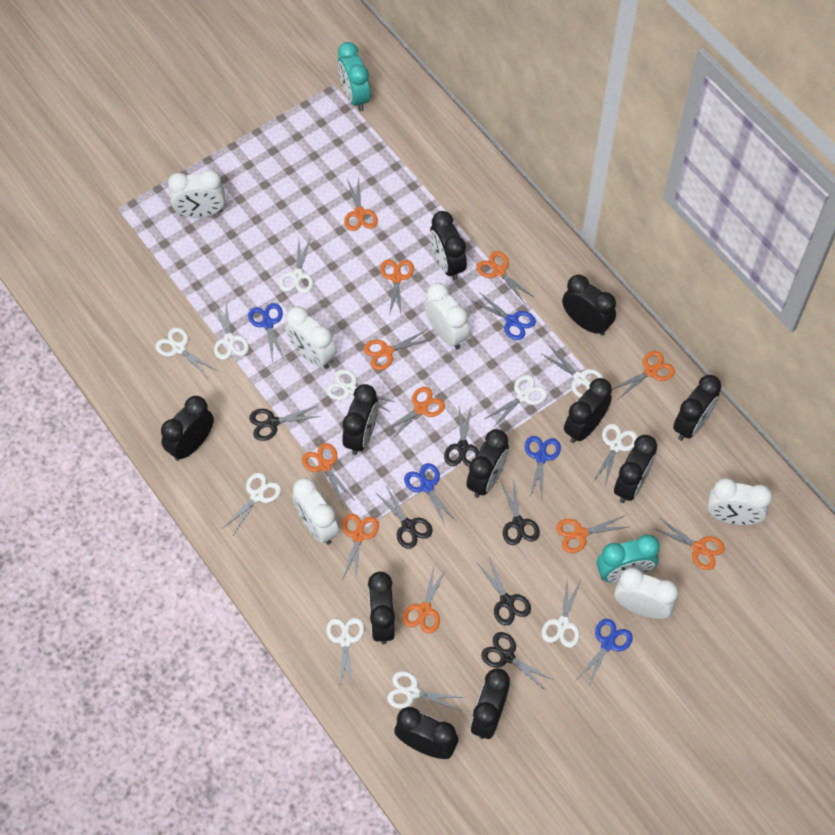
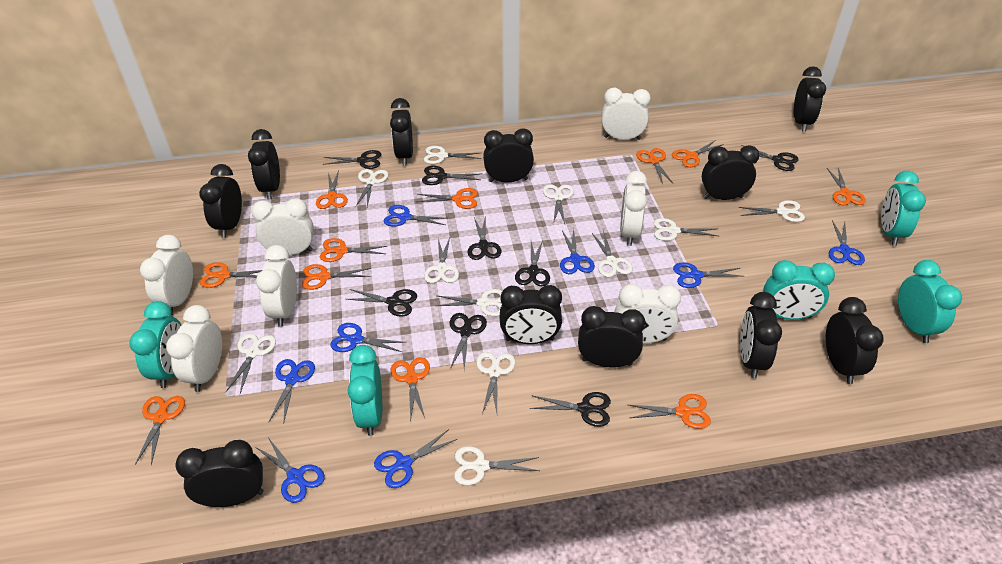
black scissors: [249,406,321,441] [375,487,433,549] [444,405,479,467] [478,557,531,625] [481,632,553,691] [501,481,540,545] = 6 -> [323,150,381,169] [346,289,417,317] [422,166,480,185] [450,313,487,369] [468,215,502,260] [515,240,550,286] [530,392,611,427] [739,145,799,171] = 8
blue scissors: [248,303,285,363] [404,463,457,526] [471,292,536,340] [525,436,561,499] [576,619,633,687] = 5 -> [255,437,325,503] [269,359,315,424] [330,323,406,352] [374,429,457,488] [384,205,446,227] [560,228,595,274] [673,262,744,288] [829,220,865,265] = 8
turquoise clock: [338,42,370,111] [597,535,660,583] = 2 -> [129,301,181,388] [348,345,382,436] [763,260,835,320] [881,171,926,246] [898,260,962,343] = 5
white clock: [168,170,225,218] [285,306,336,369] [292,478,339,545] [424,283,470,349] [614,567,678,619] [707,478,772,525] = 6 -> [140,235,193,315] [166,305,222,392] [252,198,314,255] [256,245,297,327] [601,88,651,140] [615,284,681,344] [620,171,647,246] = 7

